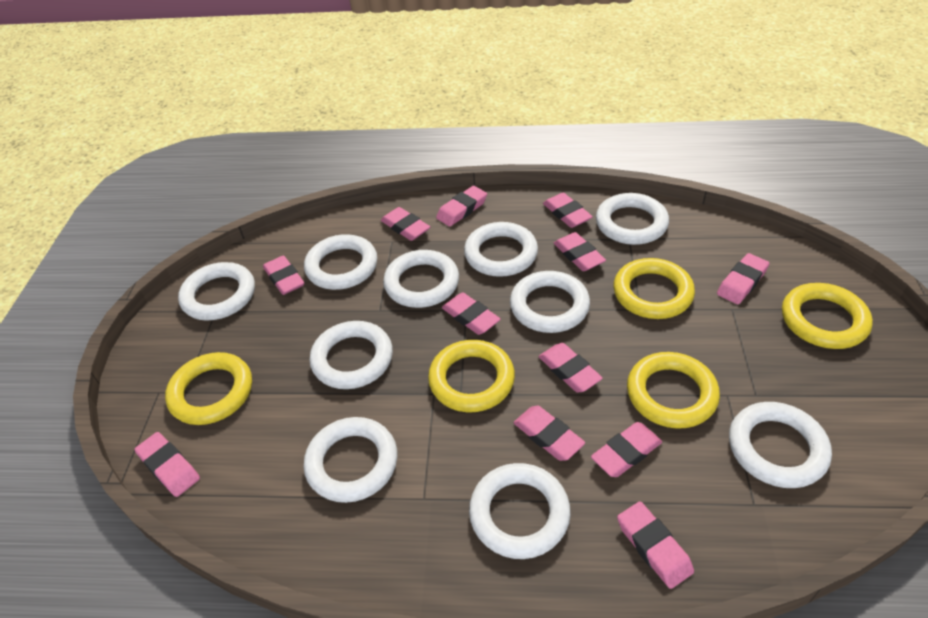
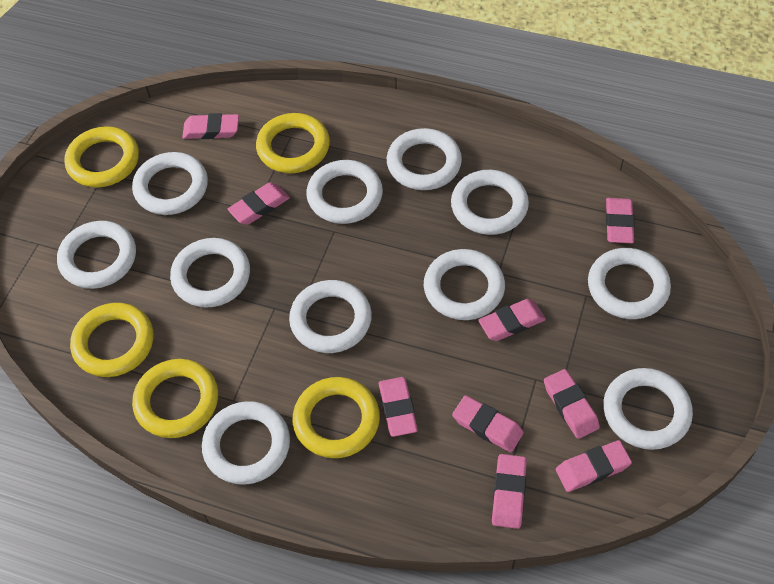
pink eraser: [134,432,200,497] [263,255,304,295] [381,207,430,241] [436,186,487,227] [442,293,501,335] [513,406,585,461] [538,343,603,393] [543,193,593,228] [554,232,606,271] [591,422,662,477] [617,501,694,589] [717,253,769,304] = 12 -> [182,113,239,139] [228,182,290,225] [379,377,418,437] [452,395,524,452] [478,299,546,341] [492,454,527,529] [544,369,600,439] [556,440,632,492] [606,198,635,243] = 9
white ring: [178,262,255,321] [304,234,377,290] [304,417,398,503] [310,321,393,389] [383,250,459,308] [464,222,538,277] [469,463,571,559] [510,271,590,333] [596,193,669,245] [729,402,832,488] = 10 -> [57,221,136,289] [132,152,208,215] [170,238,250,308] [202,401,290,485] [289,280,372,353] [306,160,383,224] [387,128,462,190] [424,249,505,320] [451,170,529,235] [588,248,671,319] [603,368,693,450] = 11

